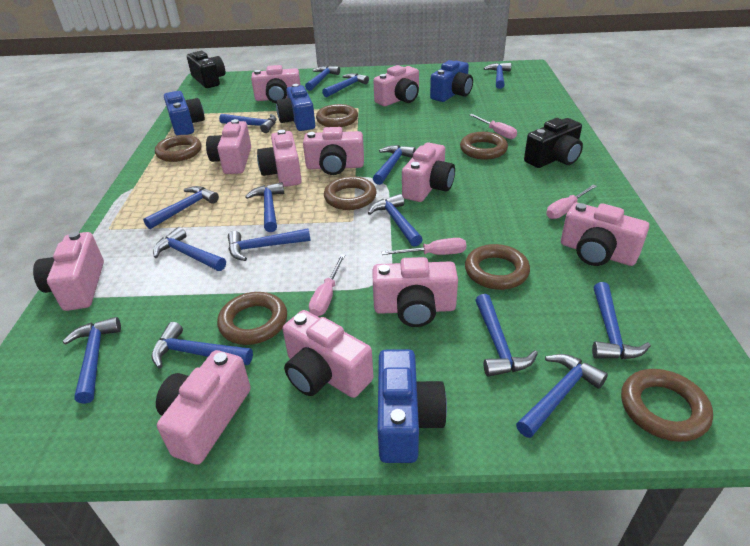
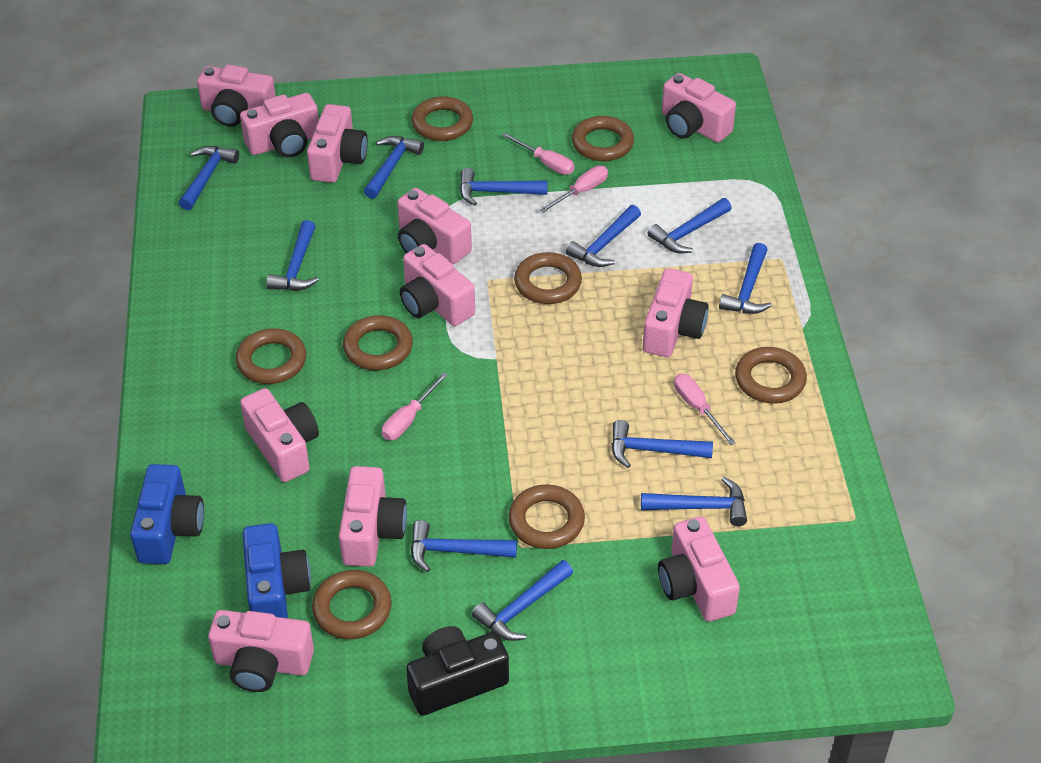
black camera: [187,51,225,88] [524,118,583,168] = 2 -> [406,626,509,716] = 1
blue camera: [164,91,205,135] [276,84,315,131] [378,349,447,463] [430,60,473,102] = 4 -> [130,464,204,564] [243,523,311,618] = 2
blue hammer: [63,317,121,404] [143,186,219,229] [151,322,253,369] [153,227,226,271] [219,114,277,133] [228,228,311,261] [245,182,284,232] [305,66,340,91] [322,73,369,97] [368,194,423,247] [373,145,416,185] [475,294,538,377] [484,63,511,89] [516,354,608,438] [592,282,651,359] = 15 -> [179,146,239,210] [266,220,319,291] [364,136,424,199] [411,520,517,572] [460,168,548,206] [472,560,573,641] [566,205,641,267] [611,420,713,468] [641,477,747,526] [647,198,732,253] [719,243,772,314] = 11
brown ring: [155,135,202,162] [217,292,287,345] [316,104,358,127] [324,176,377,210] [460,132,508,160] [465,244,530,290] [621,369,713,442] = 7 -> [236,328,306,384] [312,570,392,639] [343,315,413,370] [412,96,473,141] [508,485,585,549] [514,252,582,304] [572,116,634,161] [735,347,807,404] = 8

